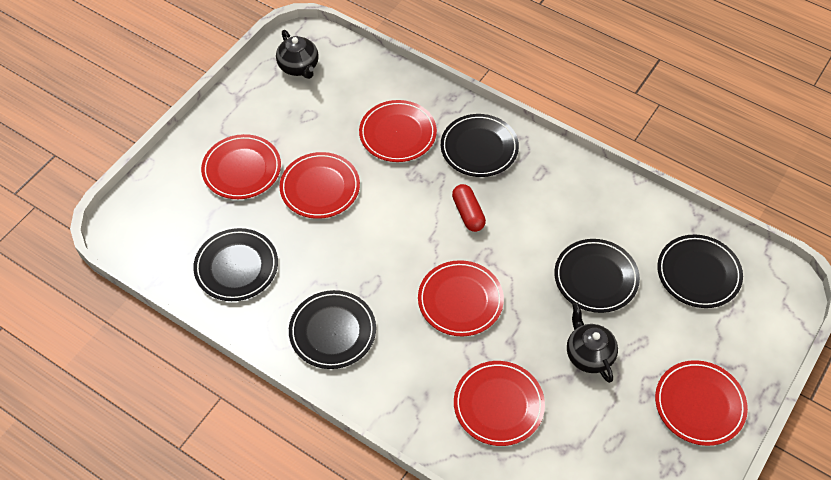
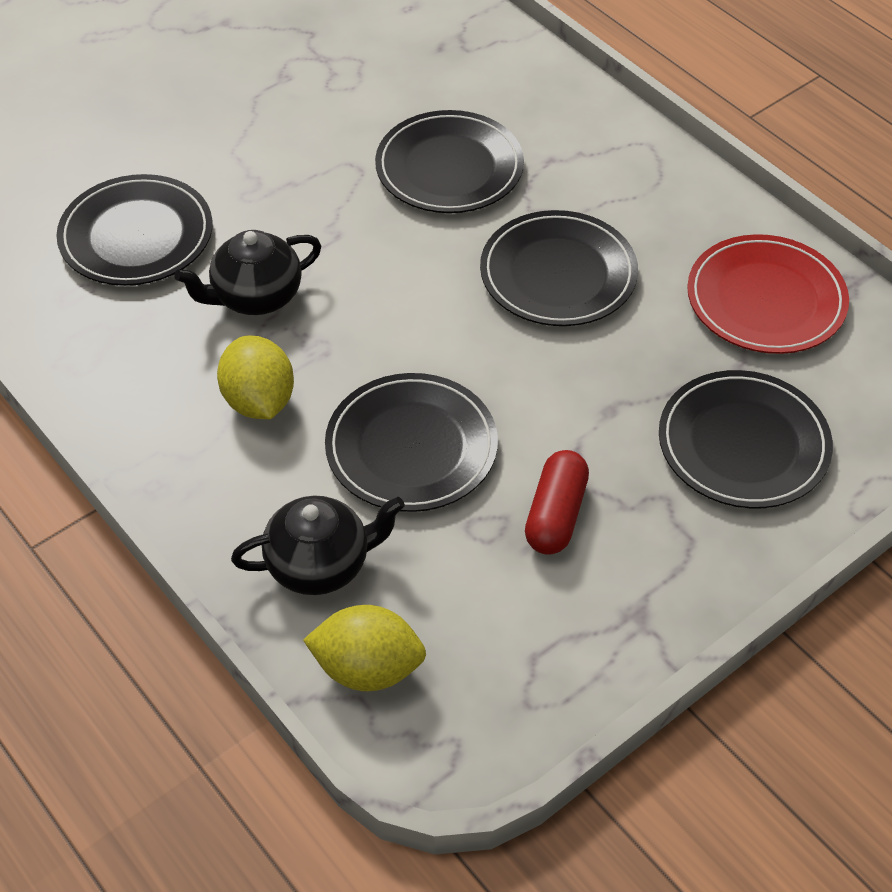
red plate: [201,134,281,199] [279,152,360,219] [359,100,437,162] [418,260,504,336] [454,361,545,446] [655,360,748,446] = 6 -> [687,234,849,354] = 1
yellow lemon: none = 0 -> [217,335,294,419] [303,605,426,691] = 2

